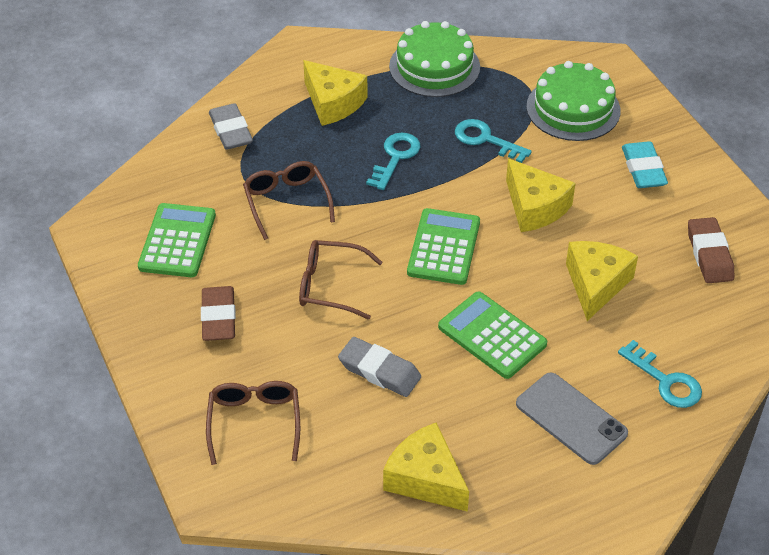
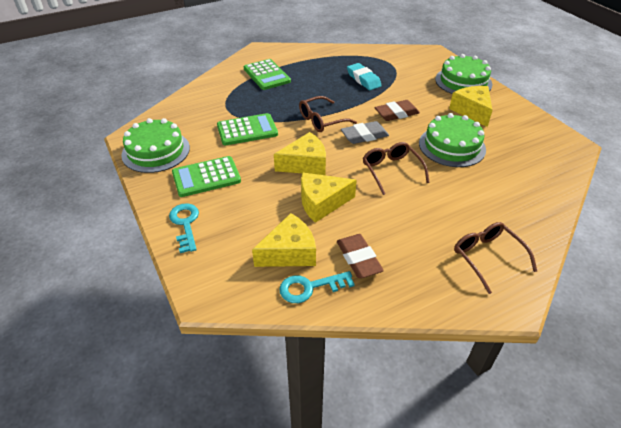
green cake: [389,21,480,97] [526,61,621,141] = 2 -> [121,118,190,173] [419,113,486,167] [435,54,492,94] = 3
grey eraser: [209,103,253,150] [338,337,421,397] = 2 -> [341,121,389,144] = 1
grey phone: [516,373,628,465] = 1 -> none = 0
turquoise key: [366,133,420,190] [455,119,532,163] [618,340,702,408] = 3 -> [169,203,199,253] [279,271,355,303] = 2

